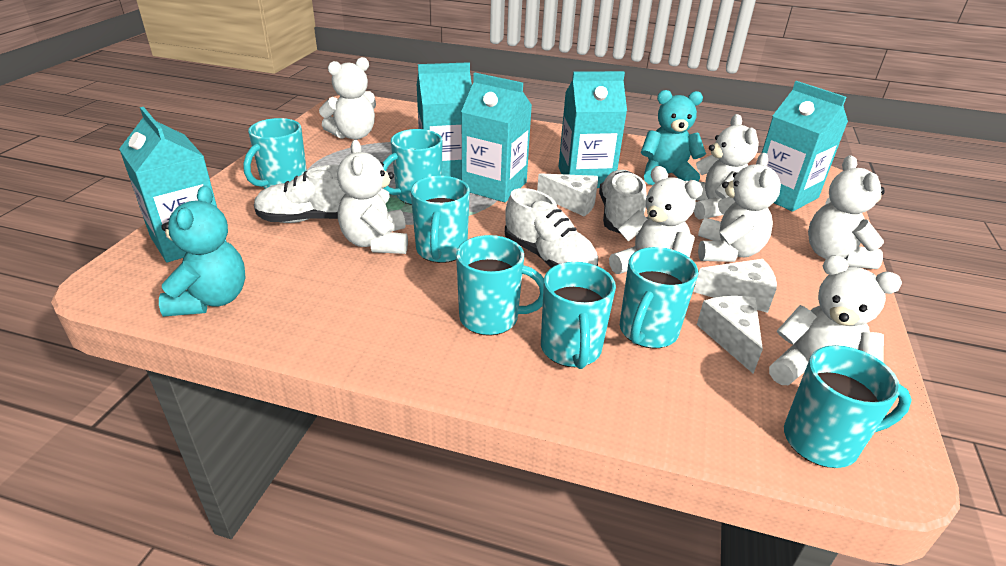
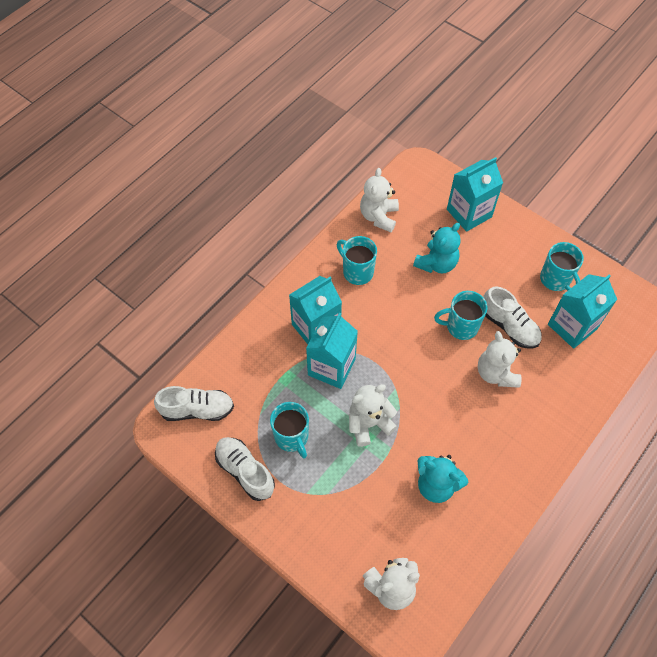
turquoise carton: [119,107,217,263] [417,62,472,179] [461,73,532,202] [558,71,627,188] [762,81,848,212] = 5 -> [289,276,342,344] [306,313,358,389] [447,157,503,232] [548,274,617,349] = 4
turquoise mug: [243,118,307,189] [383,129,442,205] [411,176,470,263] [456,235,544,336] [541,262,616,369] [620,247,698,349] [784,345,912,468] = 7 -> [270,402,309,459] [337,236,377,285] [434,291,487,340] [540,242,584,291] = 4
white cheese: [537,173,598,216] [694,259,777,313] [697,296,763,374] = 3 -> none = 0
white teddy bear: [319,57,376,140] [337,140,408,254] [609,166,703,274] [686,114,759,219] [698,153,781,262] [769,255,902,385] [808,155,885,269] = 7 -> [349,384,397,447] [360,168,399,232] [363,558,420,610] [478,331,522,388] = 4

